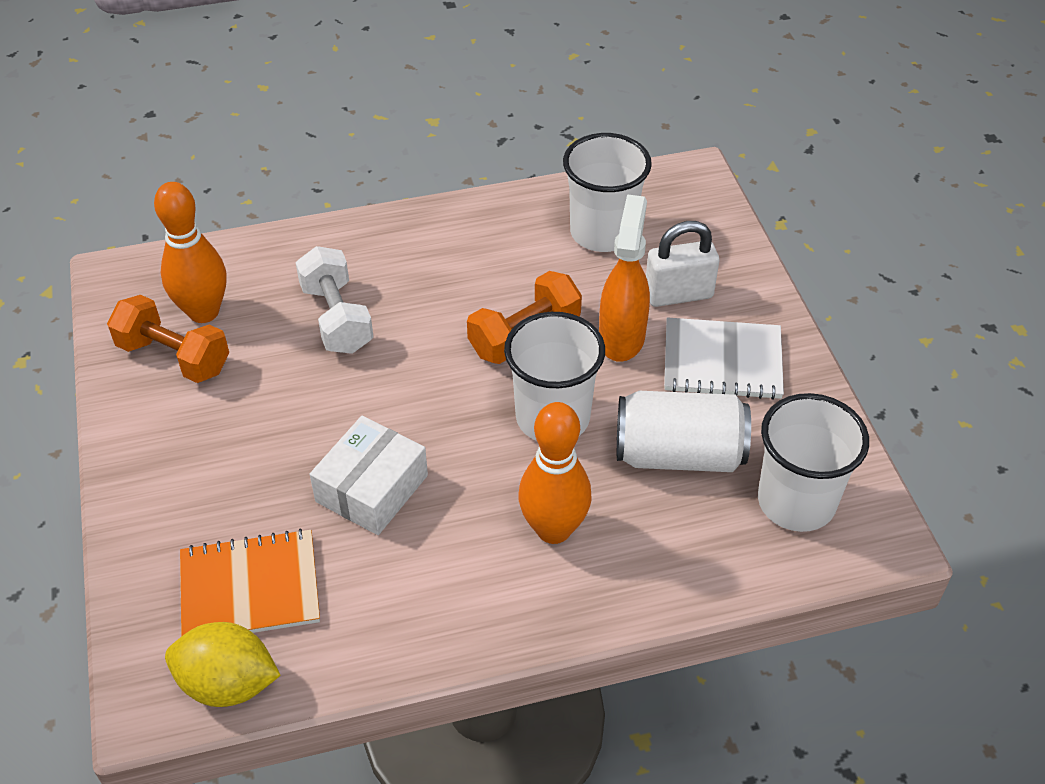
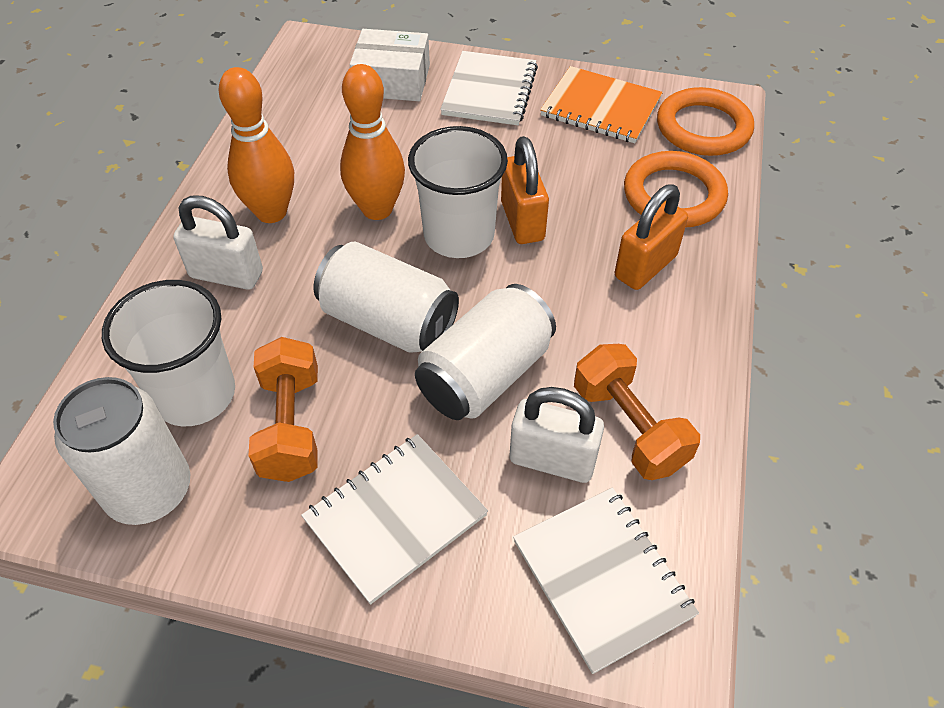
orange padlock: none = 0 -> [501,136,549,244] [615,184,688,290] = 2
orange ring: none = 0 -> [624,151,728,227] [657,87,754,156] = 2
orange spray bottle: [599,194,650,362] = 1 -> none = 0
white can: [617,391,751,472] = 1 -> [53,377,190,525] [314,241,459,353] [415,284,556,420] = 3
white cup: [504,312,605,441] [563,133,652,252] [758,393,869,532] = 3 -> [102,280,235,426] [408,126,508,258] = 2
white dumbbell: [295,246,374,354] = 1 -> none = 0
white notebook: [664,317,784,400] = 1 -> [301,434,488,605] [440,51,538,125] [513,488,699,674] = 3
white padlock: [646,221,719,307] = 1 -> [173,195,263,290] [510,387,604,483] = 2
yellow lemon: [165,622,281,707] = 1 -> none = 0

